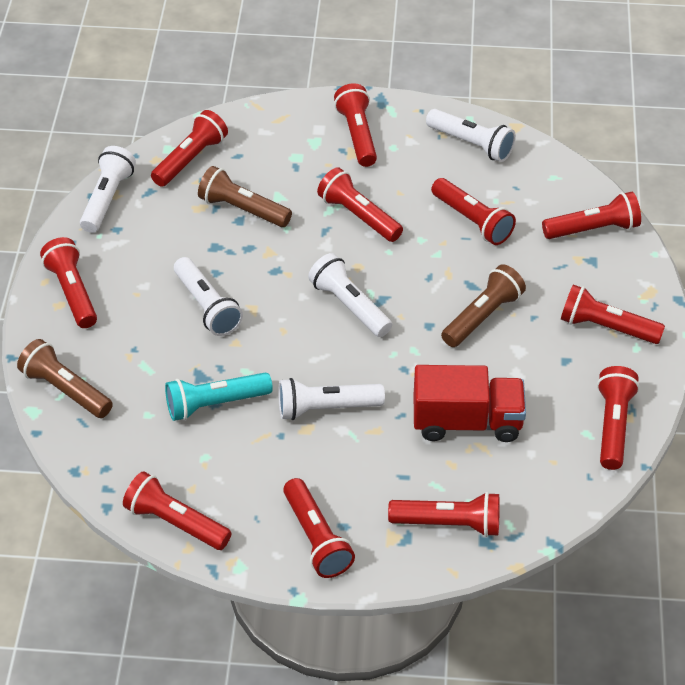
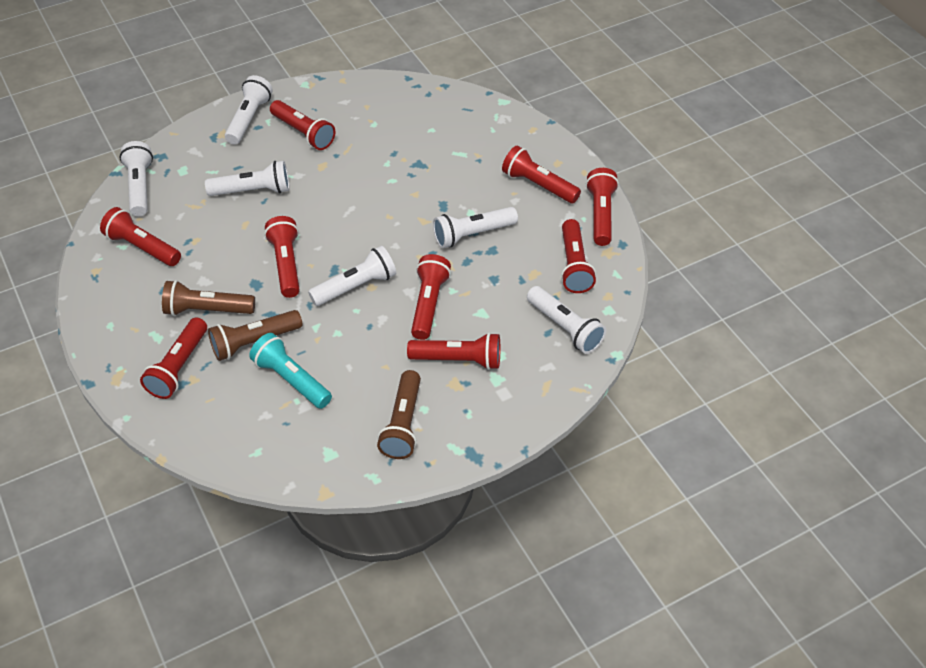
red flashlight: [40,237,97,328] [123,471,232,550] [151,110,228,187] [283,478,355,578] [317,167,403,242] [334,83,377,167] [388,492,500,537] [431,178,516,245] [542,192,641,239] [561,285,665,344] [597,366,640,470] = 11 -> [100,207,181,266] [140,317,207,399] [264,216,300,298] [270,100,335,150] [407,333,500,370] [411,254,451,340] [502,146,581,203] [561,219,596,293] [586,168,619,246] = 9
red truck: [414,365,526,442] = 1 -> none = 0
white flashlight: [80,146,136,233] [174,257,243,336] [278,378,385,420] [308,253,392,337] [426,109,516,162] = 5 -> [119,141,153,216] [205,161,289,196] [225,75,273,145] [308,246,396,306] [433,207,518,248] [527,286,606,354] = 6

